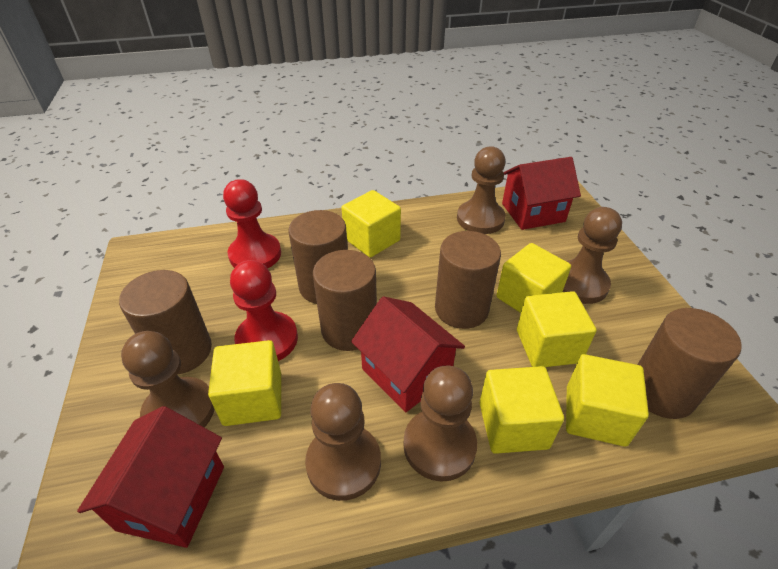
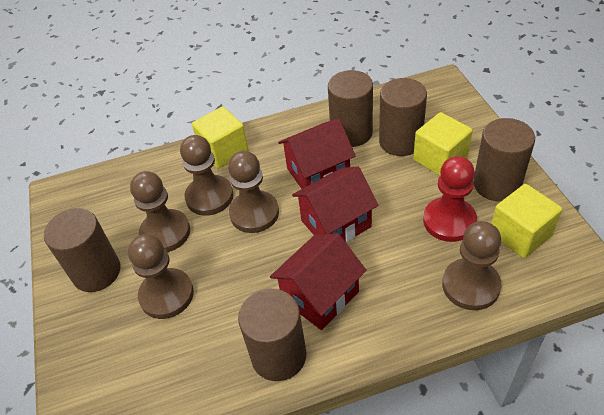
red pawn: [223,179,281,268] [230,260,298,361] = 2 -> [423,156,477,242] = 1
yellow cube: [208,340,281,426] [341,190,401,257] [480,366,564,454] [496,243,571,313] [517,291,597,367] [566,354,649,447] = 6 -> [192,107,248,169] [413,112,473,176] [492,184,562,258] = 3

